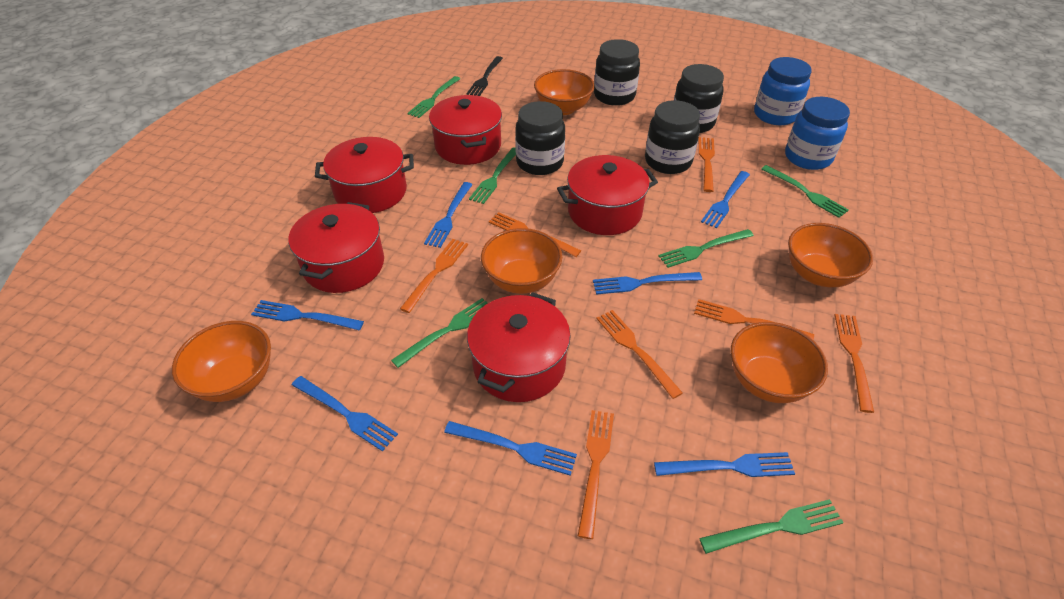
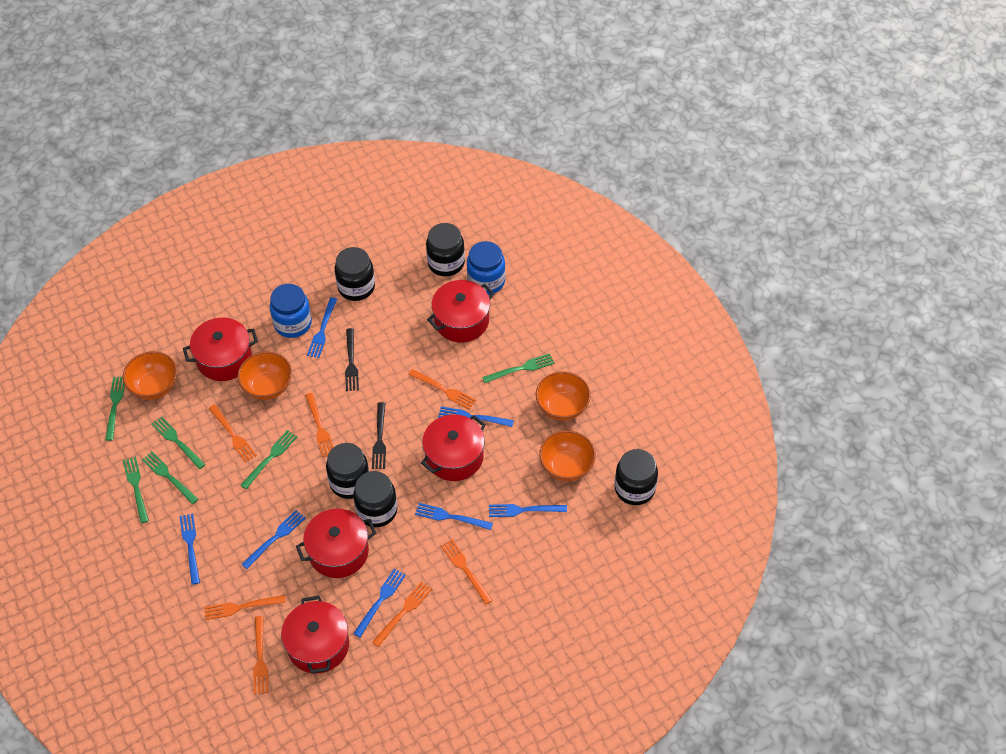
black fork: [466,56,503,96] = 1 -> [345,328,359,391] [372,402,386,469] = 2
black jar: [515,101,565,175] [594,39,640,106] [645,100,700,174] [674,64,724,133] = 4 -> [326,443,369,499] [335,247,375,301] [353,471,397,527] [426,223,465,276] [615,449,658,505] = 5
orange bowl: [172,321,271,402] [481,228,562,294] [534,69,595,115] [731,322,828,403] [788,223,873,287] = 5 -> [123,351,177,400] [237,352,292,400] [536,372,591,421] [539,430,596,481] = 4

